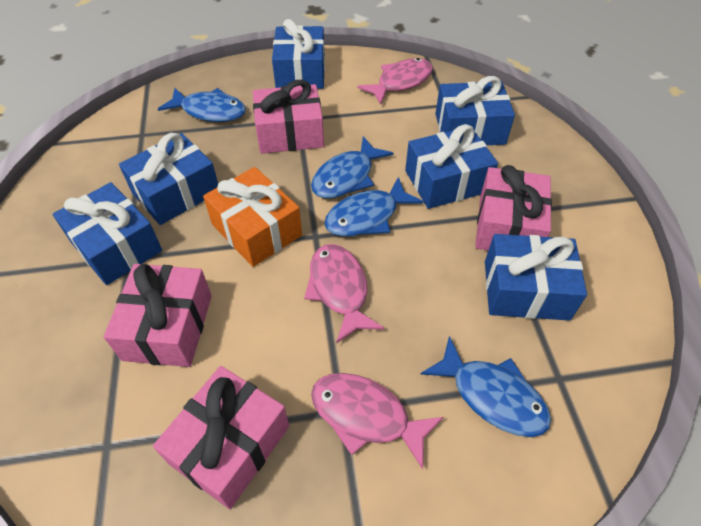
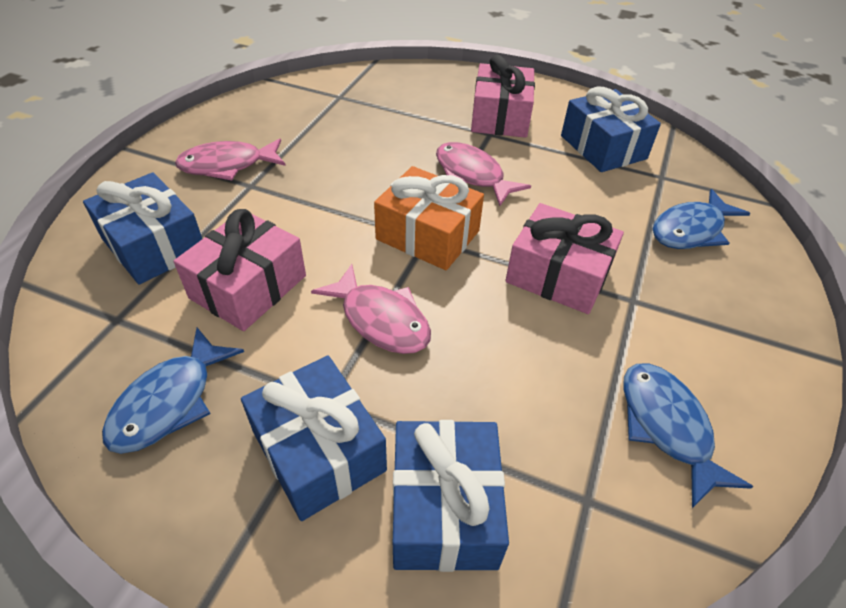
blue fish: [158,88,246,122] [311,136,394,198] [324,177,423,237] [421,336,551,437] = 4 -> [102,328,244,454] [624,363,753,508] [653,189,750,249] = 3
blue gift: [53,182,162,285] [119,133,218,225] [272,19,325,89] [405,124,498,209] [436,76,515,145] [485,234,587,321] = 6 -> [83,172,202,285] [241,355,387,521] [393,420,509,572] [561,86,661,172] = 4
pink gift: [104,264,212,367] [153,366,289,509] [253,80,324,154] [475,165,552,250] = 4 -> [174,209,306,331] [471,55,535,138] [505,203,624,314] = 3

